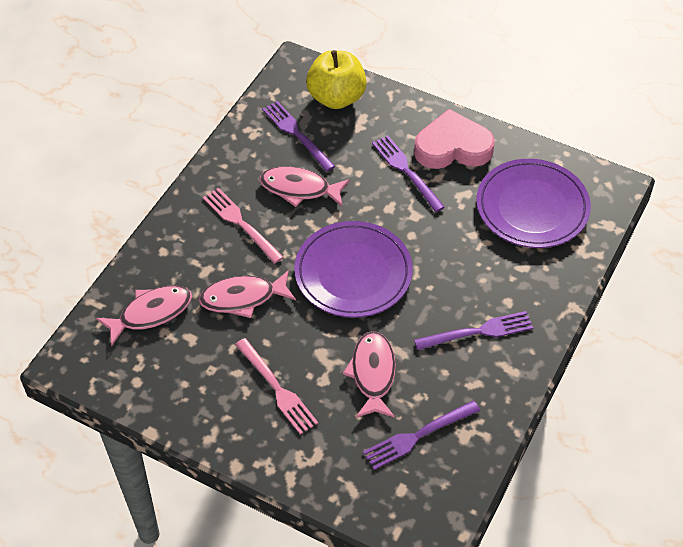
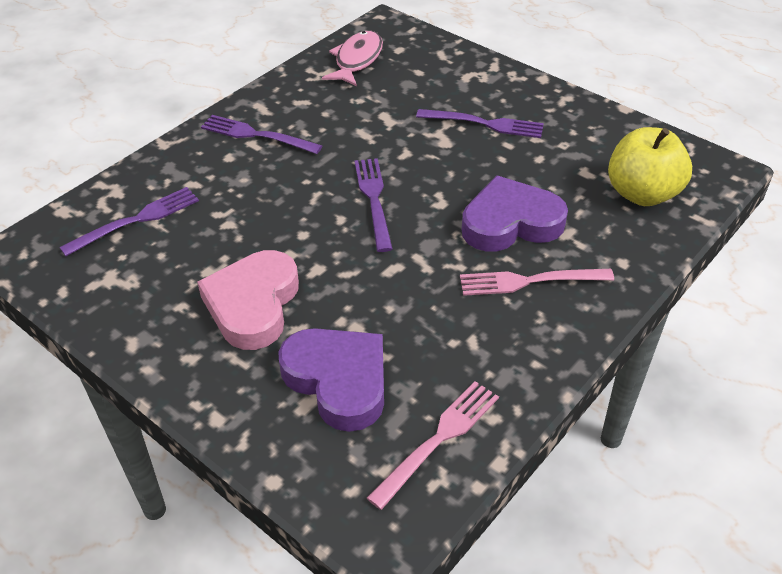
pink fish: [96,285,192,347] [199,270,296,318] [259,166,350,207] [343,331,396,418] = 4 -> [322,31,383,86] = 1
purple heart: none = 0 -> [278,328,384,432] [462,175,568,252] = 2
purple plate: [294,221,413,318] [476,159,591,248] = 2 -> none = 0

